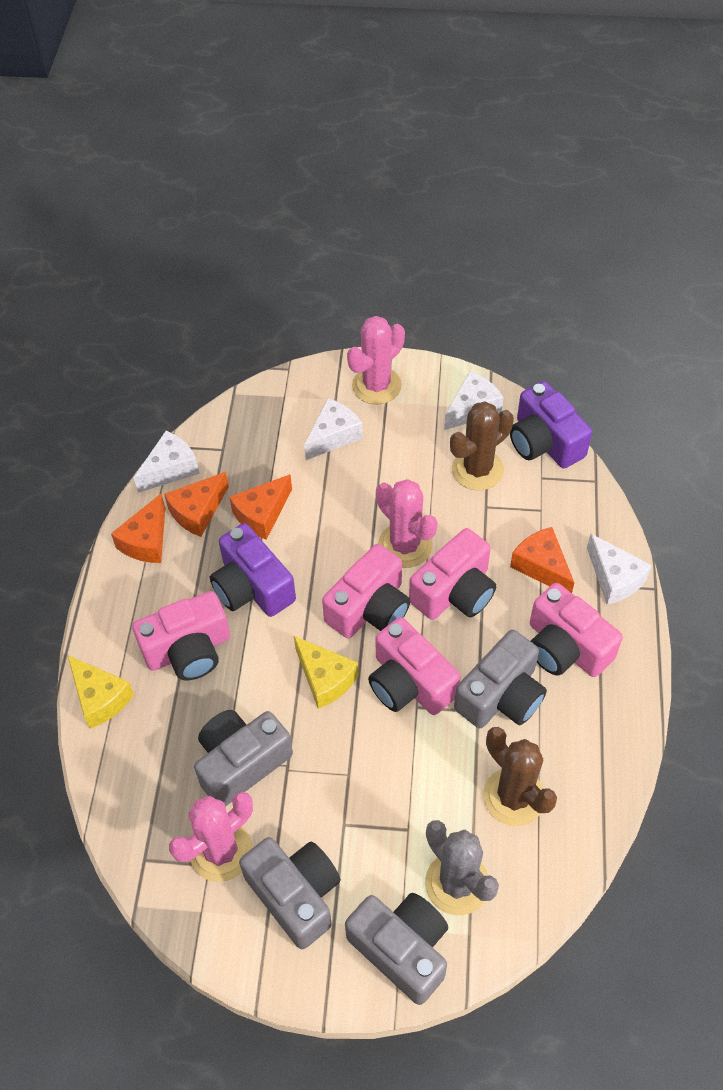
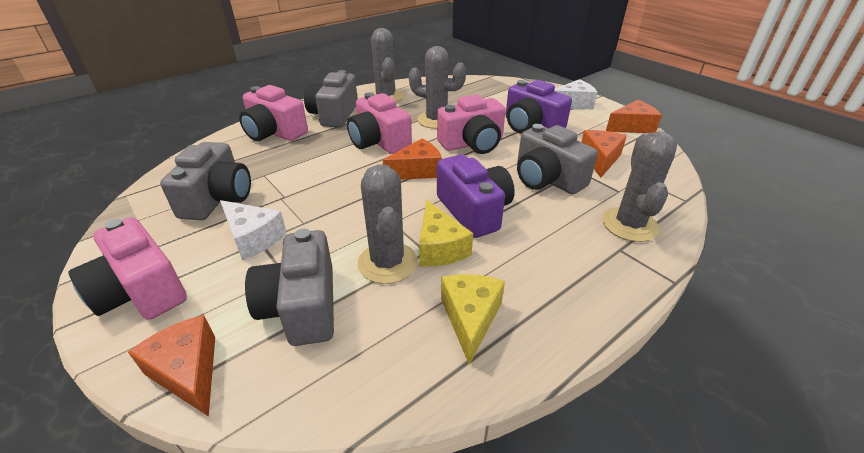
brown cactus: [450,402,514,490] [483,727,557,826] = 2 -> none = 0
grey cactus: [425,820,499,915] = 1 -> [358,164,418,284] [371,28,403,102] [409,46,466,129] [602,131,677,242] = 4
pink cactus: [169,792,253,882] [347,316,405,405] [376,479,438,568] = 3 -> none = 0
pink camera: [132,591,230,680] [322,544,410,638] [368,617,461,715] [409,528,496,620] [530,583,623,677] = 5 -> [68,217,187,320] [239,85,308,141] [347,92,412,154] [437,94,506,154] = 4
white cheese: [134,431,200,493] [304,398,363,460] [444,371,503,430] [587,534,652,605] = 4 -> [220,200,287,261] [554,79,598,110] = 2

